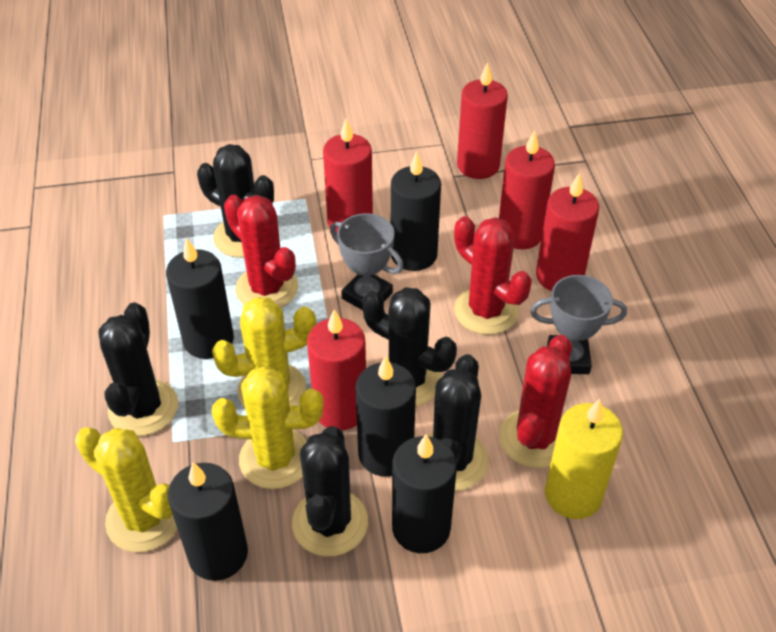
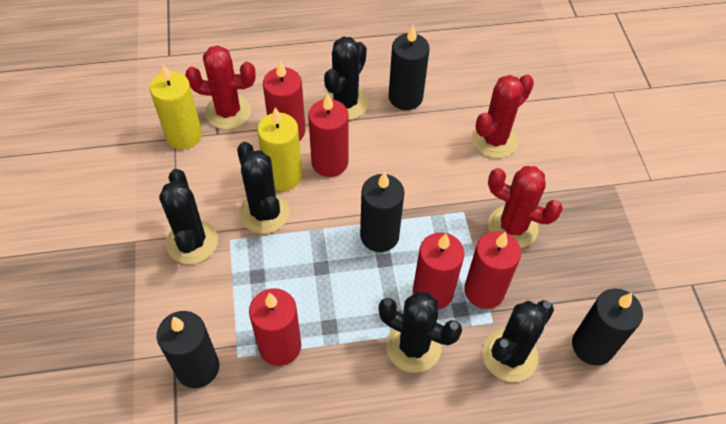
black candle: [166,238,234,359] [168,462,248,581] [356,356,416,477] [391,152,441,271] [392,434,457,553] = 5 -> [157,311,219,388] [360,171,405,252] [389,25,430,110] [572,289,643,365] = 4
grey trophy: [330,213,404,310] [530,275,627,374] = 2 -> none = 0
yellow cactus: [75,427,178,552] [211,366,324,489] [212,297,316,407] = 3 -> none = 0
yellow candle: [545,399,623,519] = 1 -> [150,64,202,149] [257,107,302,191] = 2

